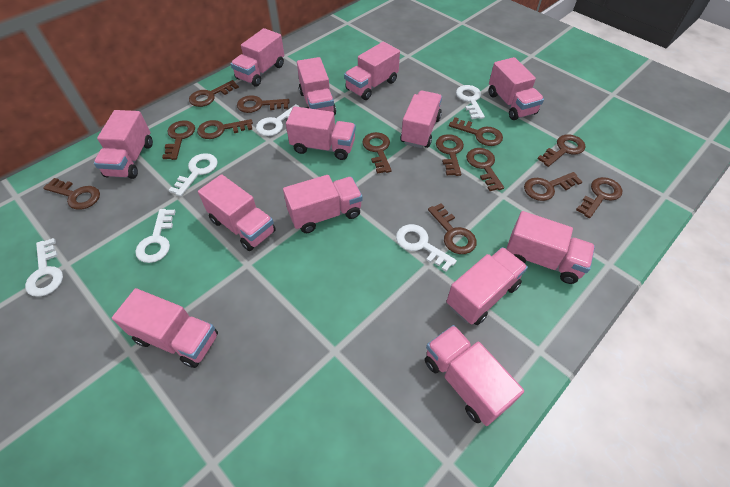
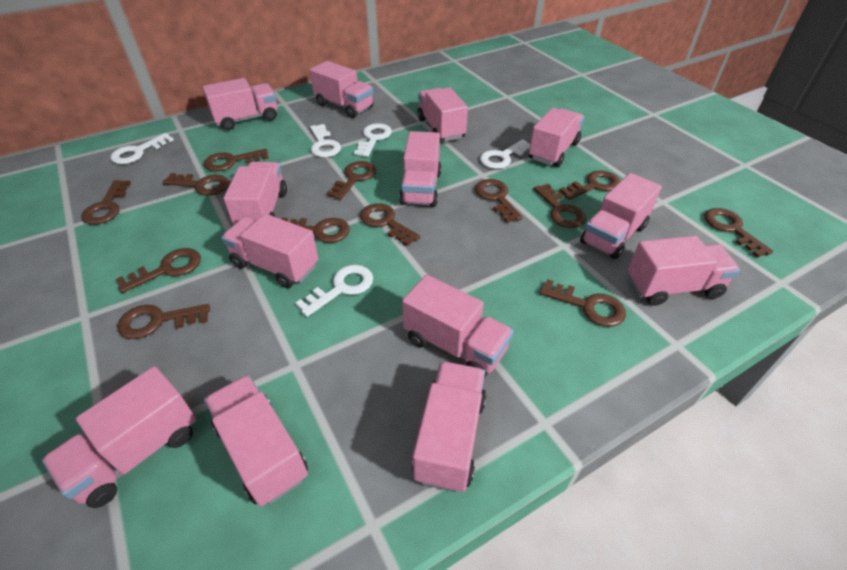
white key: [25,238,63,297] [135,209,176,263] [169,153,218,197] [256,104,299,136] [396,224,457,272] [456,85,485,119] = 6 -> [111,133,174,164] [296,265,373,317] [310,124,341,157] [354,123,392,157] [480,139,530,169] = 5

